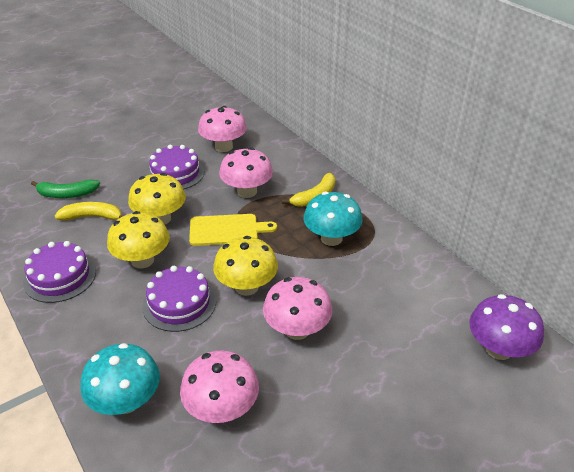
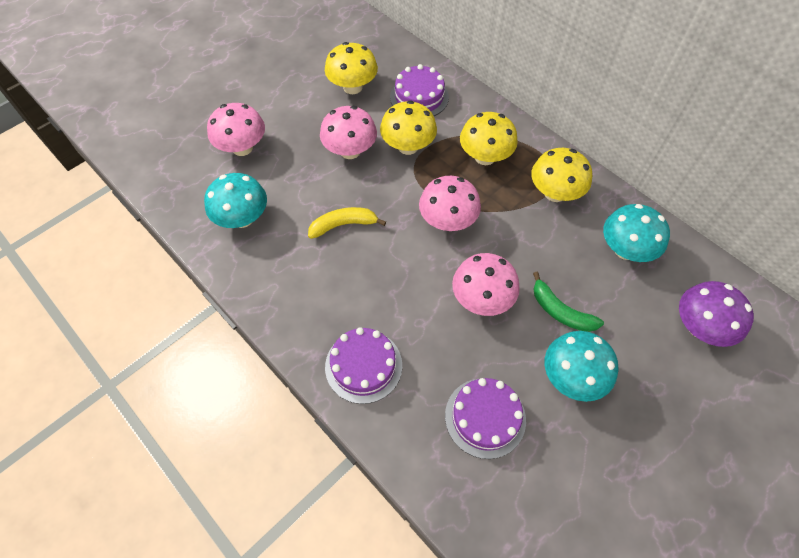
turquoise mushroom: [80,343,160,415] [303,191,363,246] = 2 -> [204,173,267,228] [545,331,618,402] [603,204,670,262] = 3
yellow banana: [55,202,123,220] [282,173,335,207] = 2 -> [308,207,386,239] = 1
yellow cutting board: [189,214,277,246] = 1 -> none = 0
yellow mushroom: [107,211,170,268] [128,173,186,224] [213,236,278,296] = 3 -> [325,42,378,94] [380,101,437,155] [460,112,518,165] [531,148,592,202] = 4

